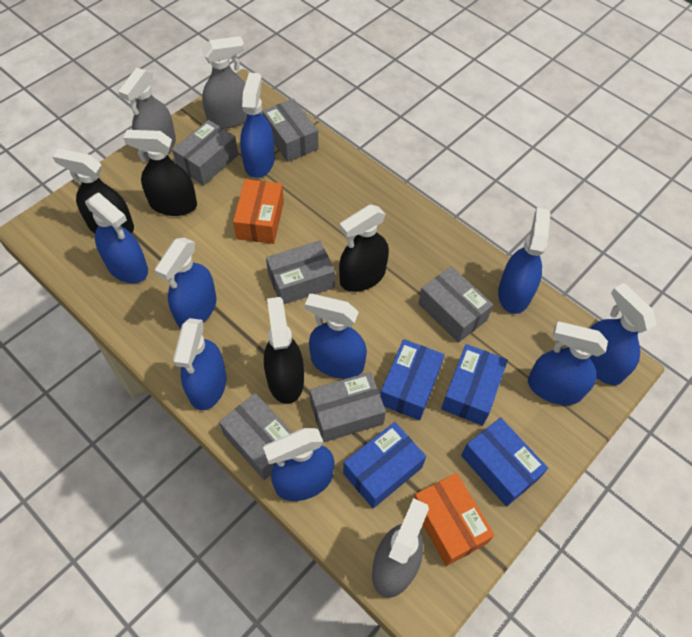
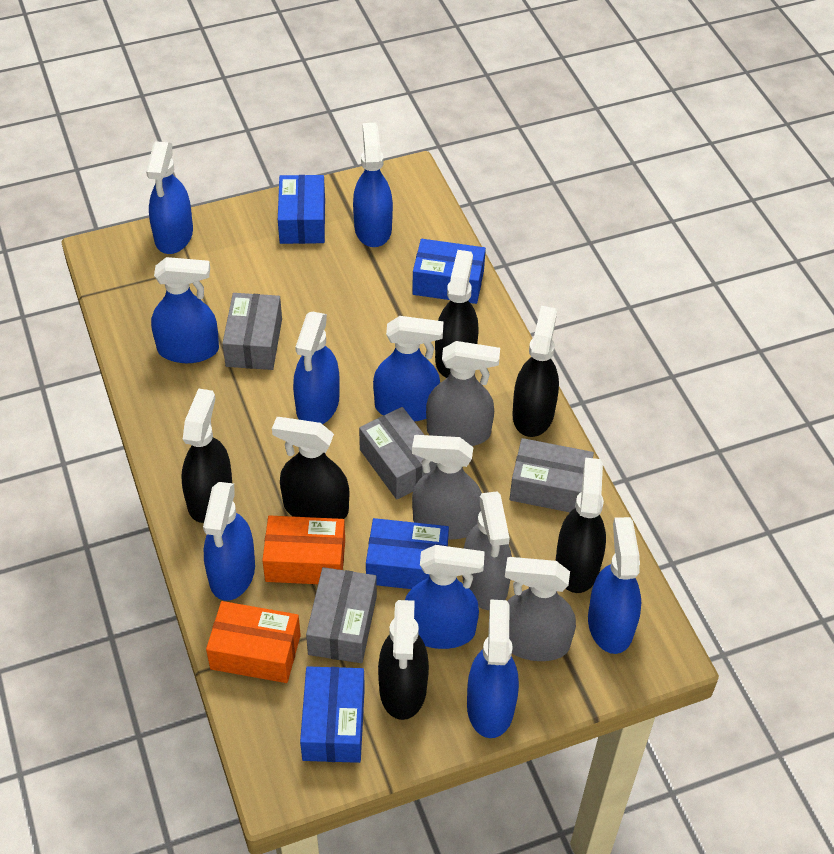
black spray bottle: [53,149,134,233] [123,130,197,216] [264,297,304,404] [339,204,389,292] = 4 -> [181,388,232,523] [272,417,349,519] [378,600,429,720] [435,250,479,378] [512,306,559,437] [555,457,606,593] = 6
grey box: [172,120,238,185] [219,393,293,480] [262,99,318,162] [266,240,335,304] [310,372,386,442] [418,266,493,343] = 6 -> [222,293,282,370] [306,567,377,663] [359,407,437,500] [510,438,594,512] = 4
grey spray bottle: [118,68,176,162] [202,36,247,128] [372,498,429,598] = 3 -> [412,435,482,539] [426,341,500,446] [462,491,512,610] [505,557,576,661] = 4

